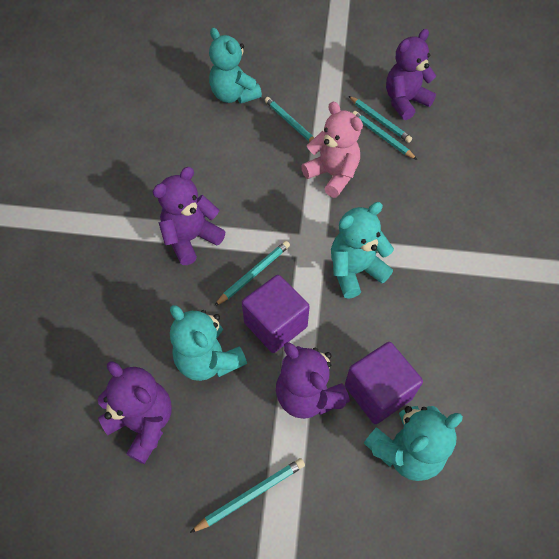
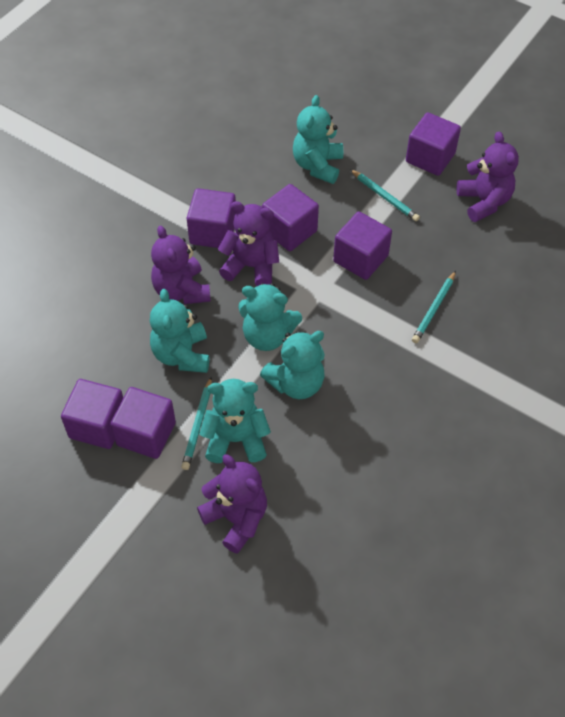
pink teddy bear: [301,101,363,198] = 1 -> none = 0
purple cube: [242,275,310,353] [345,342,423,424] = 2 -> [61,379,123,449] [110,387,176,459] [187,188,236,248] [262,184,319,251] [333,212,392,280] [406,112,461,176] = 6
turquoise pencil: [190,458,305,533] [214,241,290,306] [265,97,314,142] [349,96,412,143] [353,111,417,160] = 5 -> [181,377,212,470] [350,169,420,221] [412,271,456,343] = 3
turquoise teddy bear: [170,305,247,381] [209,28,262,104] [331,202,394,299] [364,406,463,481] = 4 -> [150,289,209,373] [199,379,271,463] [238,283,302,351] [260,331,325,399] [293,95,343,184] = 5

